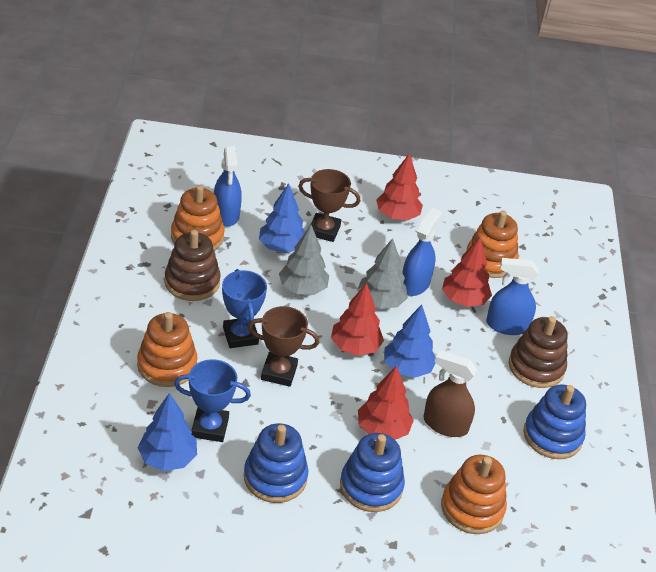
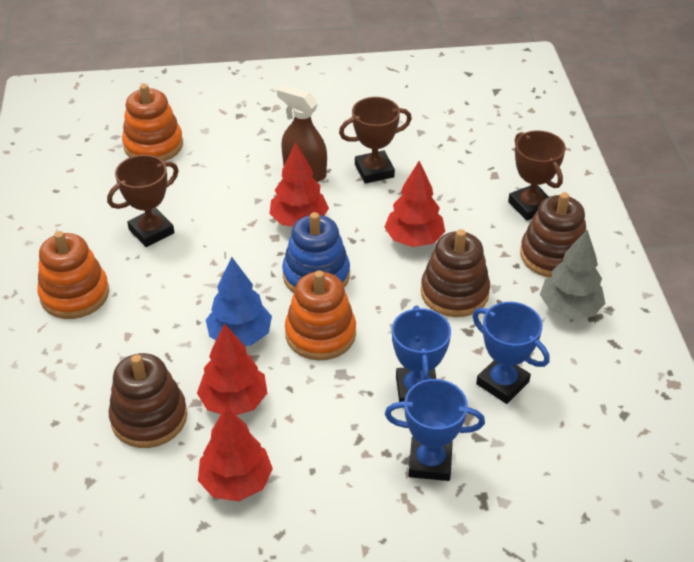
blue spray bottle: [214,146,242,227] [402,208,442,296] [486,258,539,335] = 3 -> none = 0
blue stacking toy: [244,423,308,503] [340,433,405,512] [523,385,586,459] = 3 -> [282,212,350,293] = 1
blue tree: [138,393,197,471] [259,183,305,253] [384,305,436,378] = 3 -> [206,257,272,346] = 1
blue trophy: [174,359,251,442] [222,269,267,348] = 2 -> [385,379,485,481] [392,305,451,402] [472,302,550,404] = 3
brown stacking toy: [165,230,221,301] [509,316,568,388] = 2 -> [108,353,187,448] [421,229,490,317] [520,192,586,278] = 3
brown trophy: [248,306,319,387] [298,169,360,242] = 2 -> [107,155,179,247] [339,97,412,184] [508,130,566,221] = 3
grey tree: [279,225,329,295] [357,238,408,309] = 2 -> [540,230,605,319] = 1
orange stacking toy: [137,312,198,387] [171,185,225,250] [441,455,507,534] [466,210,518,278] = 4 -> [37,231,109,319] [122,84,183,162] [285,270,356,361] = 3

